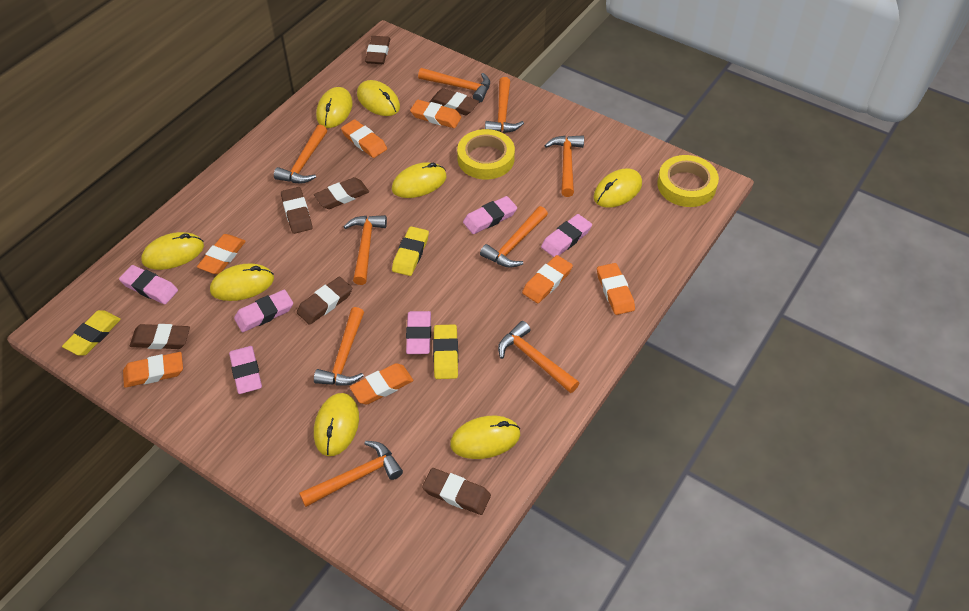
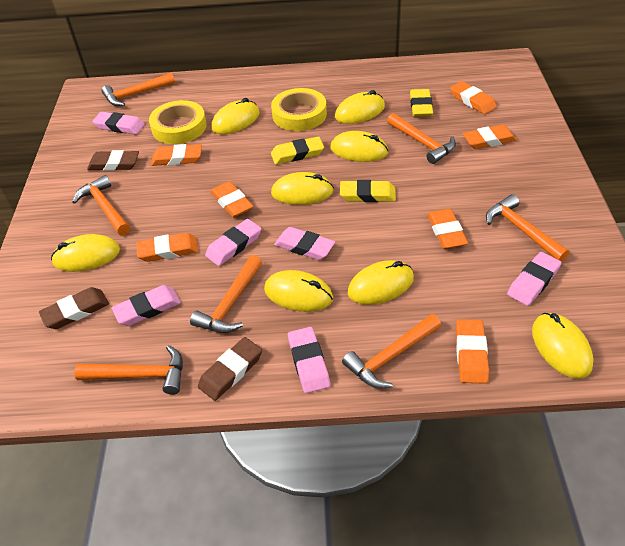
brown eraser: [130,324,190,349] [281,187,312,234] [297,277,352,325] [314,177,369,209] [365,36,390,64] [422,468,491,515] [430,88,479,115] = 7 -> [39,287,109,329] [87,150,139,171] [198,337,262,401] = 3
orange hammer: [274,125,327,183] [299,441,403,507] [314,307,364,386] [343,215,387,285] [418,68,490,103] [480,206,548,268] [485,77,524,133] [498,321,579,393] [544,135,584,197] = 9 -> [72,175,130,235] [74,345,183,395] [102,73,175,106] [190,255,262,333] [342,314,441,388] [387,113,456,164] [486,194,569,262] = 7

